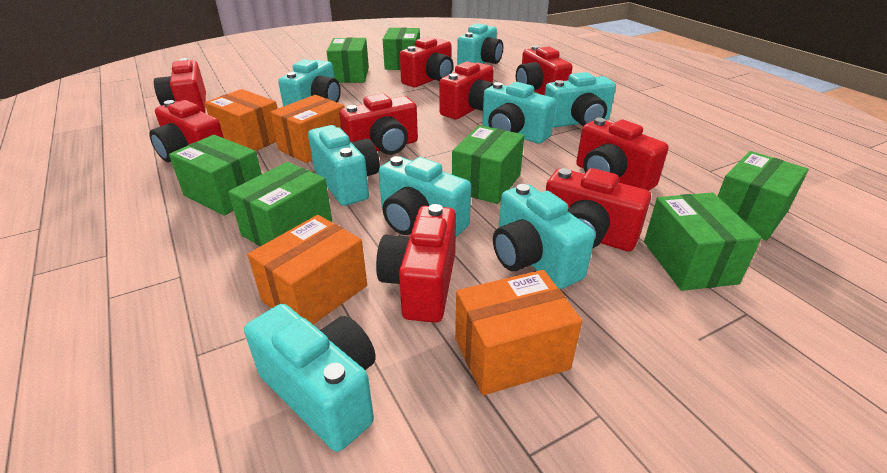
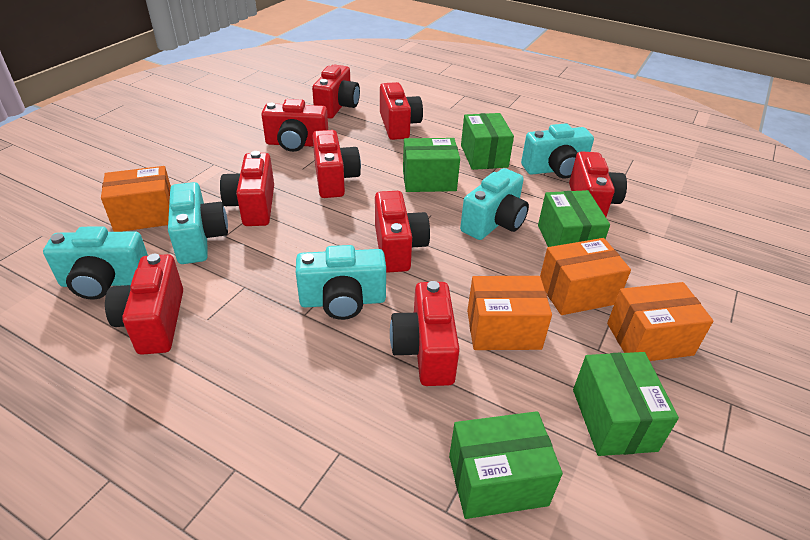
green box: [169,135,262,216] [228,162,332,246] [326,38,369,83] [383,28,420,70] [452,125,524,204] [644,193,761,291] [718,151,809,241] = 7 -> [403,138,460,192] [449,411,563,519] [461,113,514,170] [538,190,610,247] [573,352,679,456] = 5
turquoise camera: [244,304,376,452] [278,59,341,107] [308,125,380,206] [379,156,471,237] [457,23,503,65] [482,82,556,144] [493,184,595,289] [545,72,616,128] = 8 -> [43,226,148,300] [168,182,228,264] [296,245,386,320] [460,168,529,240] [521,123,594,178] = 5

